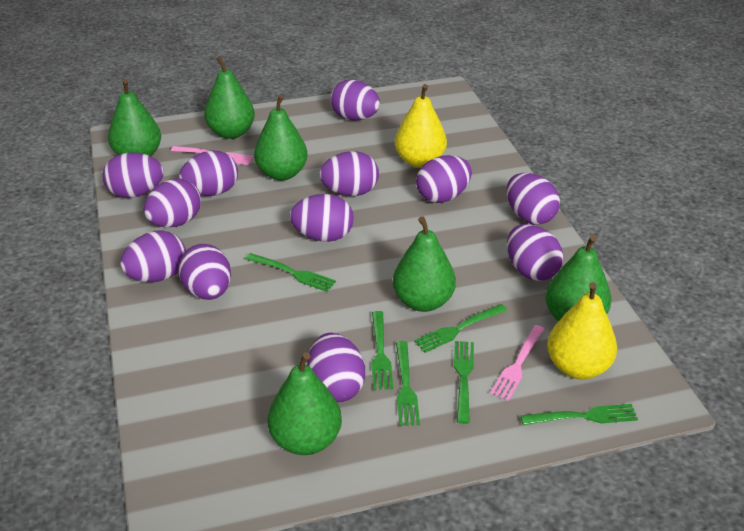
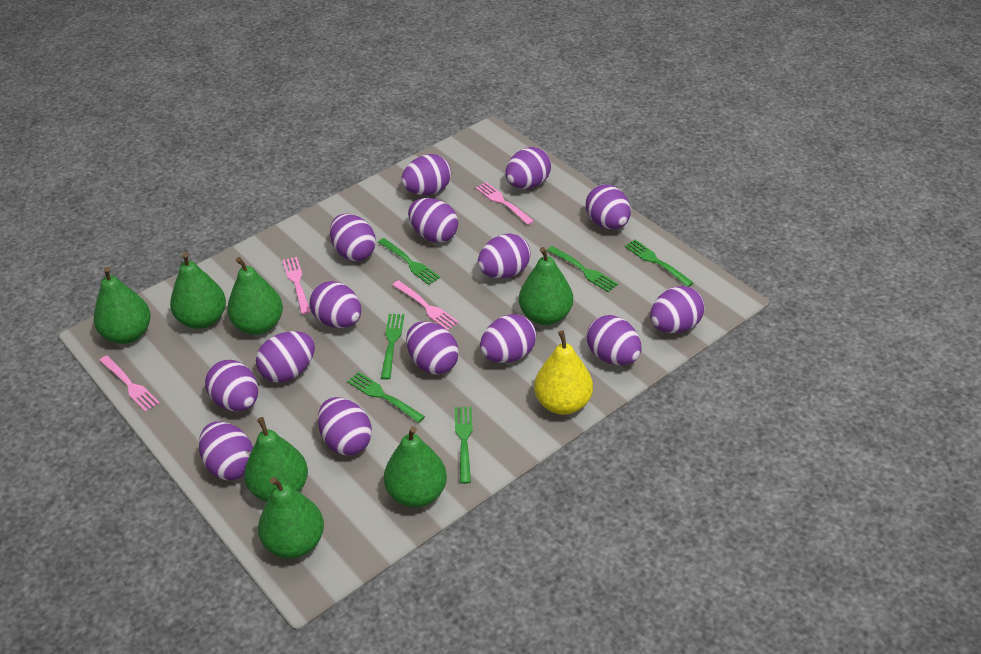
green pear: [108,79,161,156] [204,56,255,139] [254,95,308,181] [268,352,342,455] [393,216,456,312] [545,235,612,321] = 6 -> [94,267,151,344] [170,252,226,329] [227,257,283,335] [244,417,308,502] [258,477,324,558] [384,426,447,507] [519,247,573,325] = 7
pink fork: [171,146,253,165] [490,325,545,401] = 2 -> [99,356,160,412] [283,257,311,314] [393,280,459,330] [476,182,534,225] = 4
purple egg: [102,152,164,198] [120,230,186,282] [144,178,201,227] [178,244,231,300] [179,150,238,196] [290,194,354,242] [307,333,365,402] [319,151,379,196] [330,79,380,120] [416,155,472,203] [506,173,560,225] [507,224,563,281] = 12 -> [199,421,253,480] [205,360,258,411] [256,331,315,383] [309,281,361,328] [318,397,372,455] [330,214,376,261] [402,154,451,195] [406,321,459,375] [408,198,458,243] [478,233,531,278] [480,314,536,363] [506,147,551,189] [586,185,631,229] [587,315,641,365] [650,286,704,333] = 15
yellow pear: [395,84,447,168] [547,282,617,379] = 2 -> [534,330,593,415] = 1

